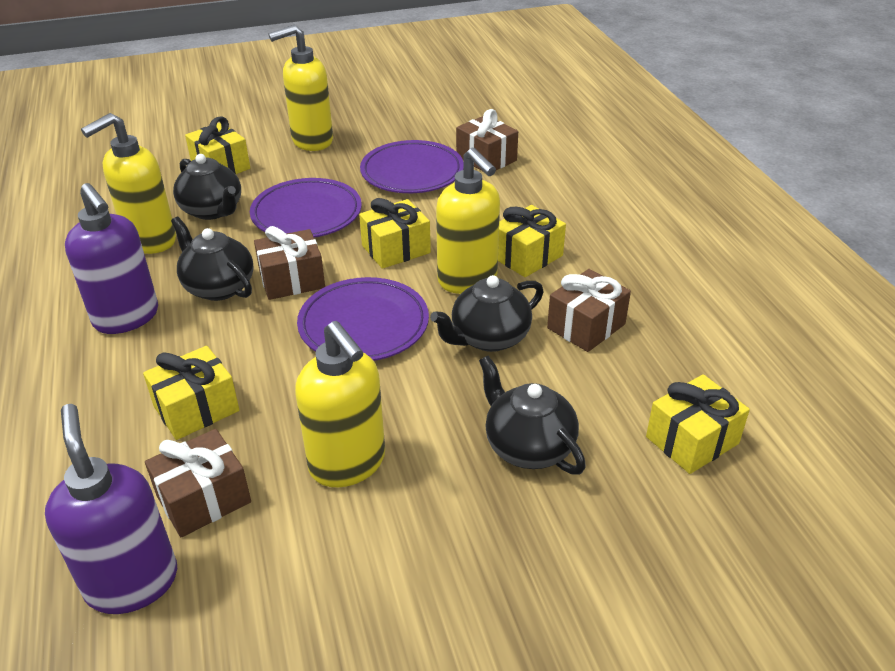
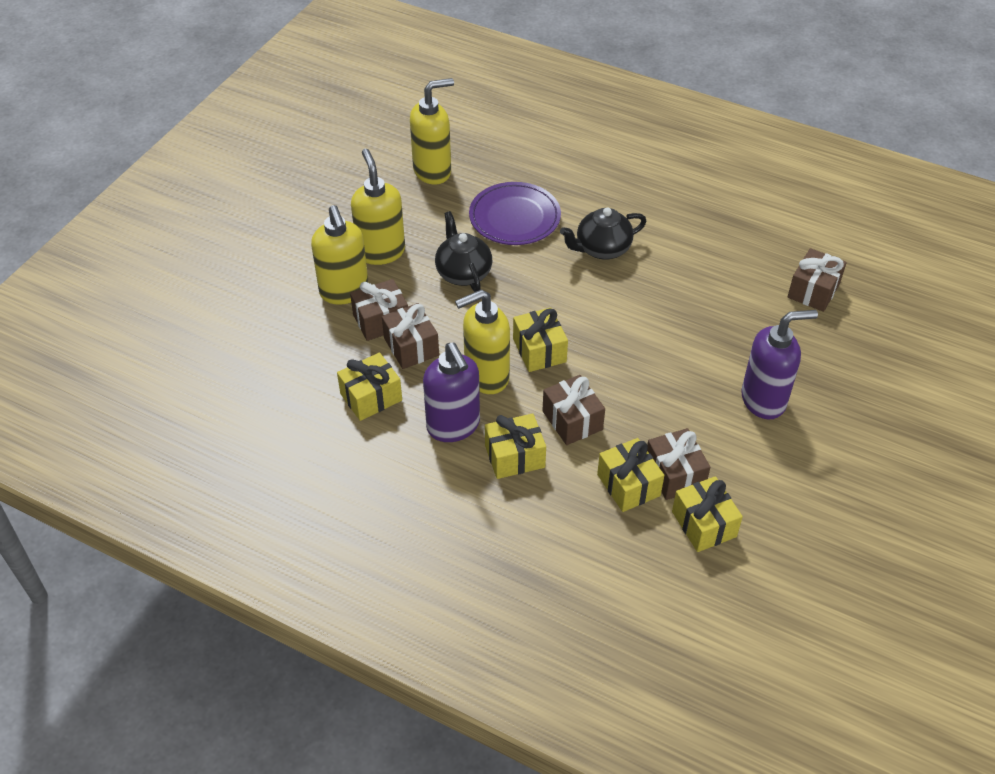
black teapot: [171,217,254,301] [173,154,241,220] [430,275,544,352] [479,356,586,475] = 4 -> [435,211,492,292] [560,208,646,260] = 2
brown gift: [145,429,251,537] [254,226,325,300] [456,109,518,172] [547,269,631,352] = 4 -> [350,279,408,341] [382,303,439,369] [542,375,605,445] [647,428,710,500] [788,248,847,312] = 5
purple plate: [250,178,362,238] [297,277,429,361] [360,140,463,193] = 3 -> [469,182,561,245] = 1

